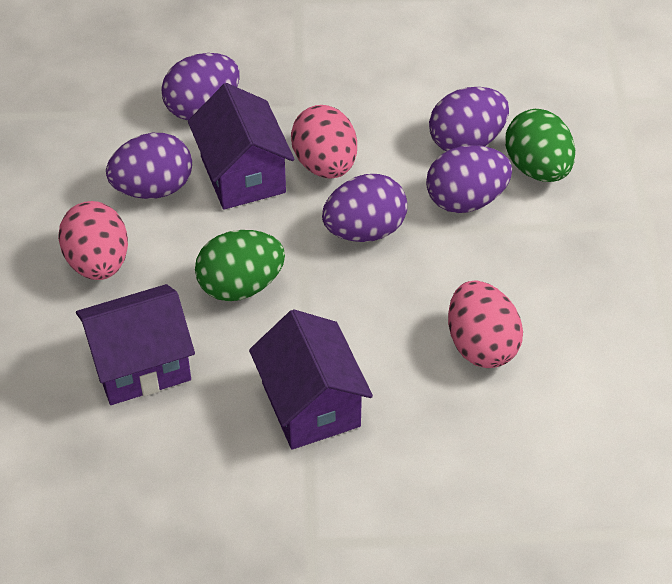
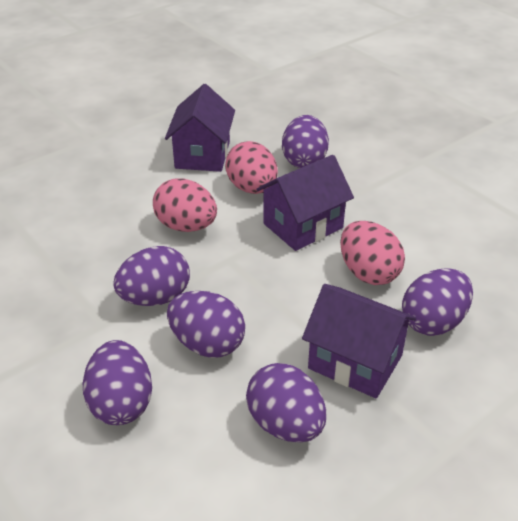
green egg: [195,230,285,301] [505,109,575,182] = 2 -> none = 0
purple egg: [106,133,192,199] [161,53,240,120] [322,174,407,242] [426,145,512,213] [429,87,509,151] = 5 -> [83,340,152,425] [113,246,190,306] [167,291,245,358] [246,363,326,442] [282,115,329,168] [402,269,473,336] = 6

